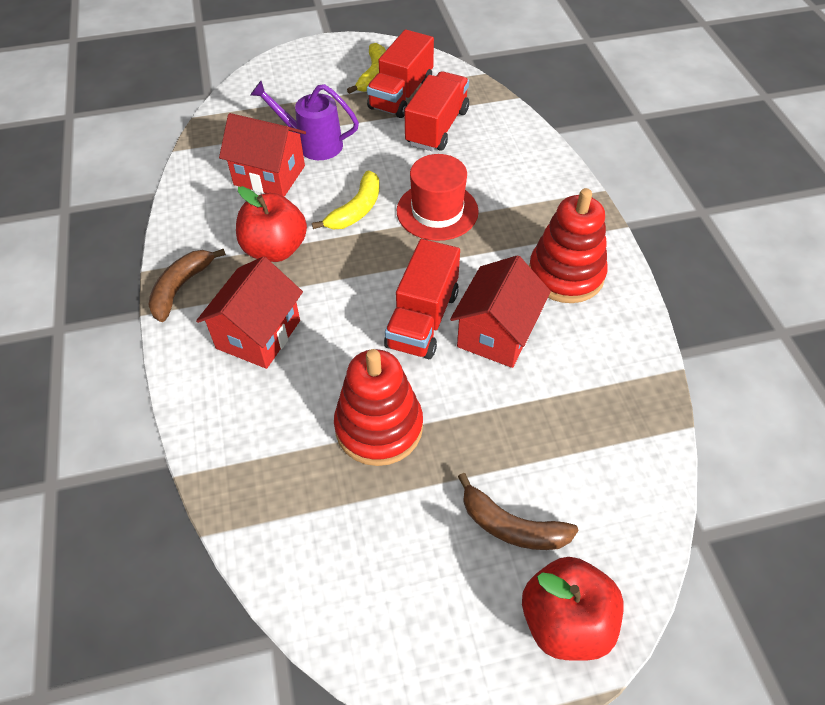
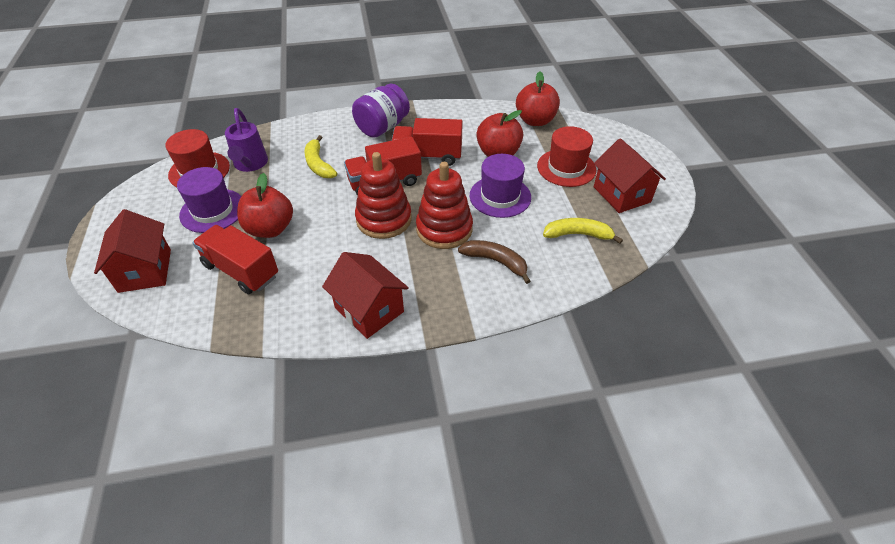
brown banana: [148,249,226,322] [458,473,579,550] = 2 -> [458,240,531,284] = 1
purple hat: none = 0 -> [177,167,241,233] [470,154,531,218] = 2
purple jar: none = 0 -> [352,84,410,138] = 1
red apple: [236,186,307,262] [522,557,624,661] = 2 -> [237,173,293,238] [476,110,523,157] [516,71,560,126] = 3
red hat: [397,154,479,241] = 1 -> [165,129,230,187] [537,126,596,187] = 2

